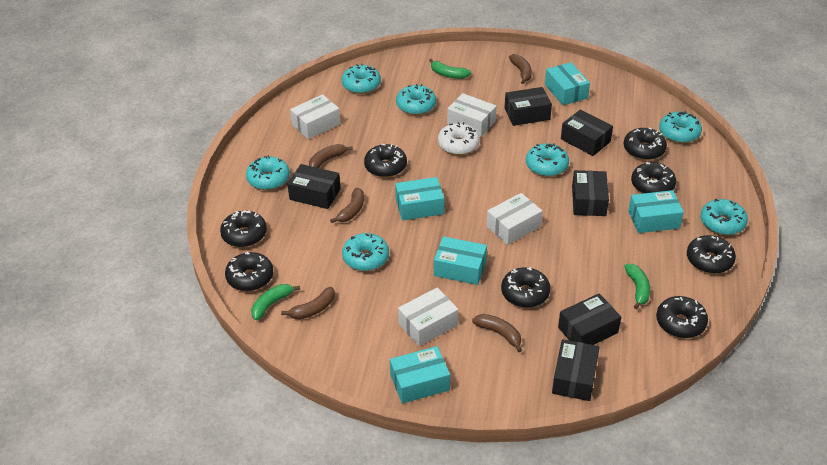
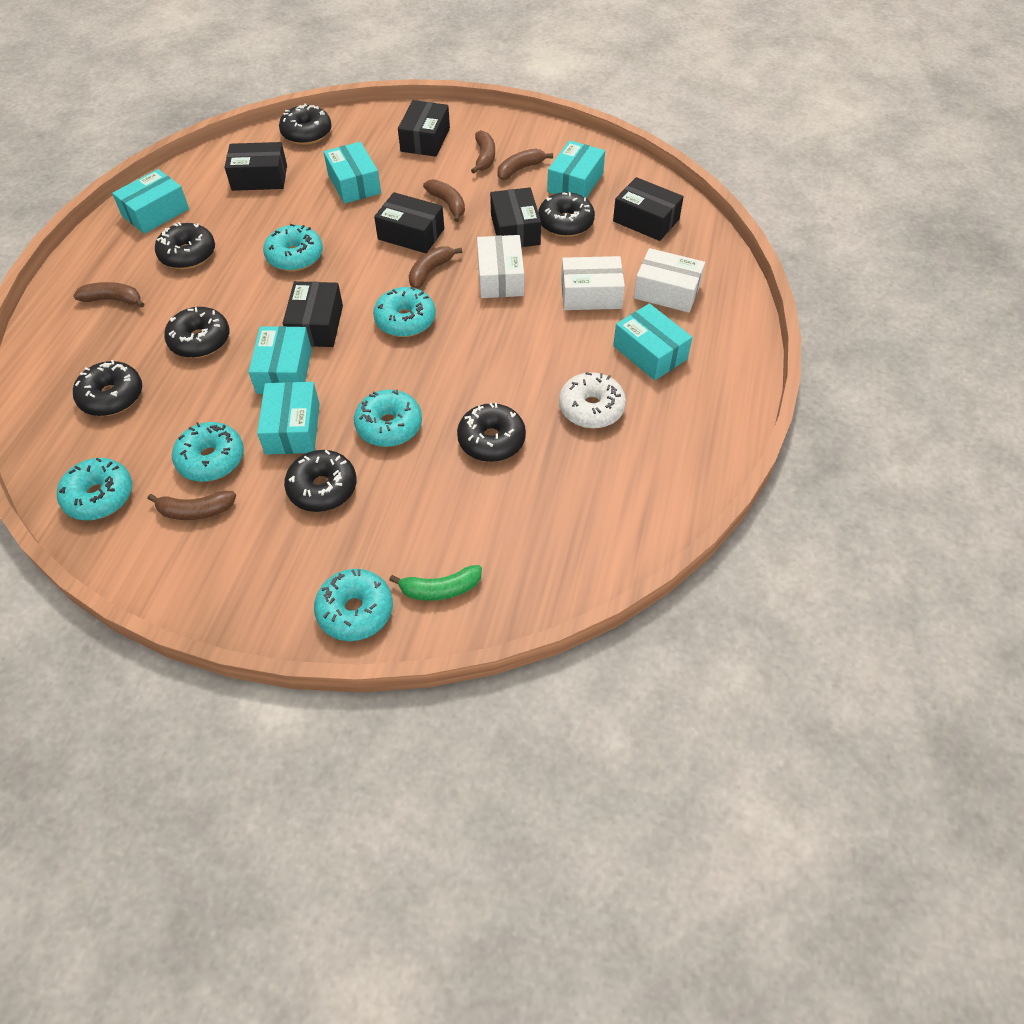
black donut: [220,210,267,247] [225,251,273,291] [364,144,407,177] [501,267,550,308] [624,127,667,160] [631,162,676,193] [656,296,708,338] [687,235,736,274] = 8 -> [73,360,142,416] [155,222,215,269] [164,307,230,358] [279,104,332,145] [284,450,357,512] [457,403,526,462] [538,192,595,237] = 7
brown banana: [281,287,335,319] [309,144,353,168] [330,188,364,223] [472,314,522,352] [509,54,532,84] = 5 -> [73,282,144,308] [147,491,236,520] [409,246,462,289] [423,179,465,222] [471,130,495,173] [498,148,553,180] = 6
green banana: [251,284,300,320] [429,59,471,79] [624,264,650,309] = 3 -> [389,565,482,601] = 1
turquoise box: [390,346,450,404] [395,177,444,221] [434,236,487,285] [545,62,590,105] [628,190,684,233] = 5 -> [112,169,189,234] [248,326,312,394] [257,382,320,455] [324,142,381,204] [547,140,605,198] [613,303,693,380] = 6
turquoise donut: [246,155,290,190] [342,64,381,94] [342,233,389,271] [396,84,436,115] [526,143,569,177] [659,111,702,143] [700,199,748,235] = 7 -> [57,458,132,520] [172,422,244,482] [263,224,323,271] [314,569,393,641] [354,389,422,447] [373,287,436,337] = 6
white box: [290,94,341,139] [398,287,458,346] [447,93,496,137] [487,193,543,245] = 4 -> [477,235,524,298] [561,256,625,310] [634,248,705,313] = 3

